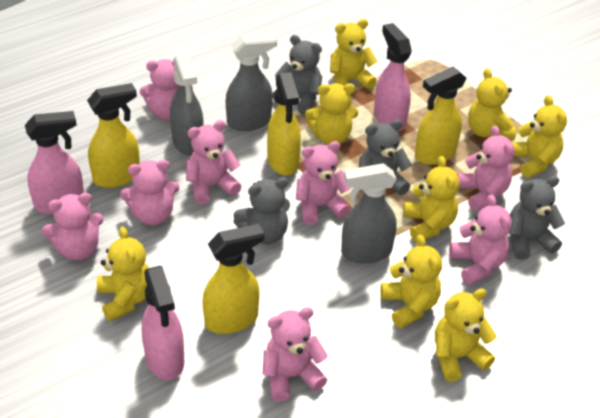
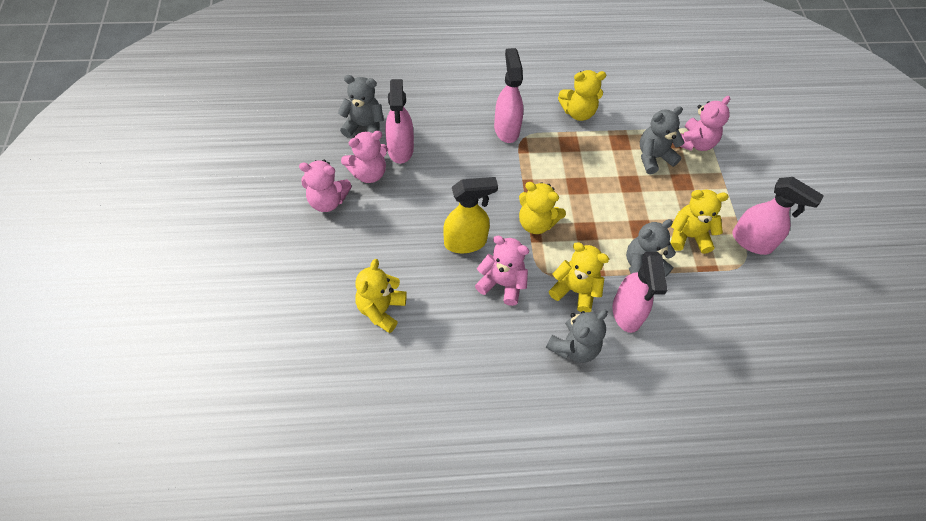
grey spray bottle: [170,53,204,156] [226,33,277,131] [341,163,397,263] = 3 -> none = 0
pink spray bottle: [25,111,84,215] [142,266,184,380] [374,23,412,131] = 3 -> [385,79,414,164] [494,48,523,143] [612,252,668,333] [732,177,824,255] = 4
pink teddy bear: [42,193,104,261] [120,160,179,225] [140,59,193,120] [186,120,242,205] [262,307,328,402] [296,141,352,225] [449,195,512,285] [457,125,514,211] = 8 -> [299,160,352,212] [341,131,388,183] [475,236,529,306] [680,96,730,151] = 4
yellow spray bottle: [87,83,140,188] [202,224,264,334] [267,72,301,176] [415,67,466,165] = 4 -> [443,177,498,253] = 1
yellow teddy bear: [97,226,149,321] [305,83,358,144] [330,19,378,89] [380,234,442,328] [403,156,460,242] [435,288,496,382] [468,68,516,140] [512,95,567,178] = 8 -> [355,259,407,333] [519,182,566,234] [549,242,609,312] [558,70,606,121] [671,190,729,254] = 5

